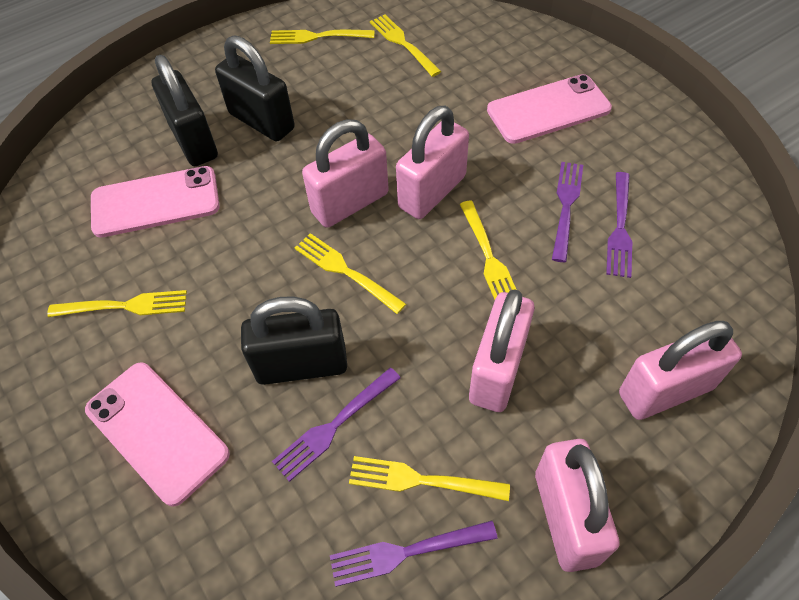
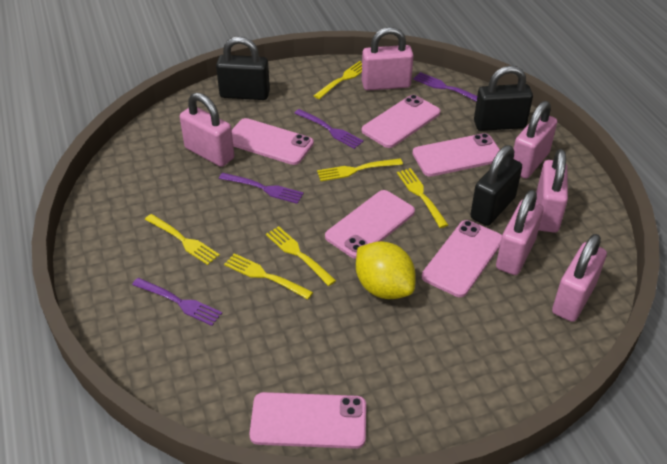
pink padlock: [302,119,389,228] [396,106,469,219] [469,289,535,412] [535,439,620,572] [619,321,742,420] = 5 -> [180,93,234,167] [362,27,414,91] [496,190,544,275] [514,101,557,179] [536,149,568,233] [552,234,607,322] = 6
pink phone: [85,362,230,507] [91,166,220,237] [487,74,612,144] = 3 -> [232,118,314,165] [249,392,366,449] [325,190,415,259] [362,95,440,148] [412,133,500,177] [422,220,502,297] = 6
yellow lemon: none = 0 -> [356,241,416,299] = 1

